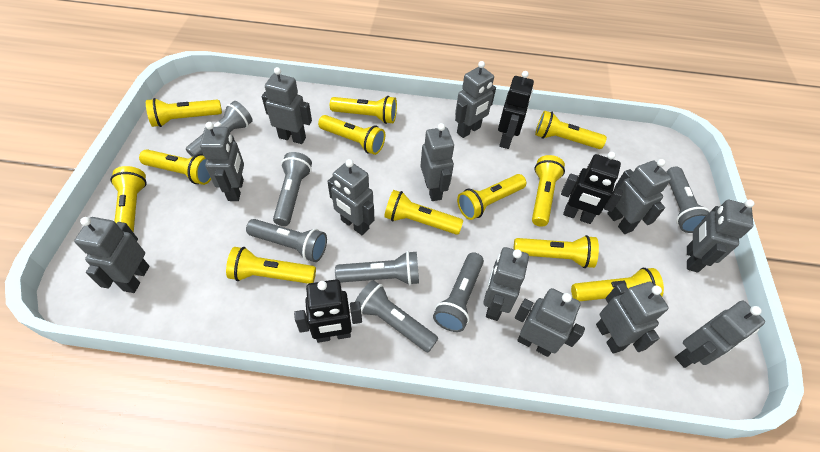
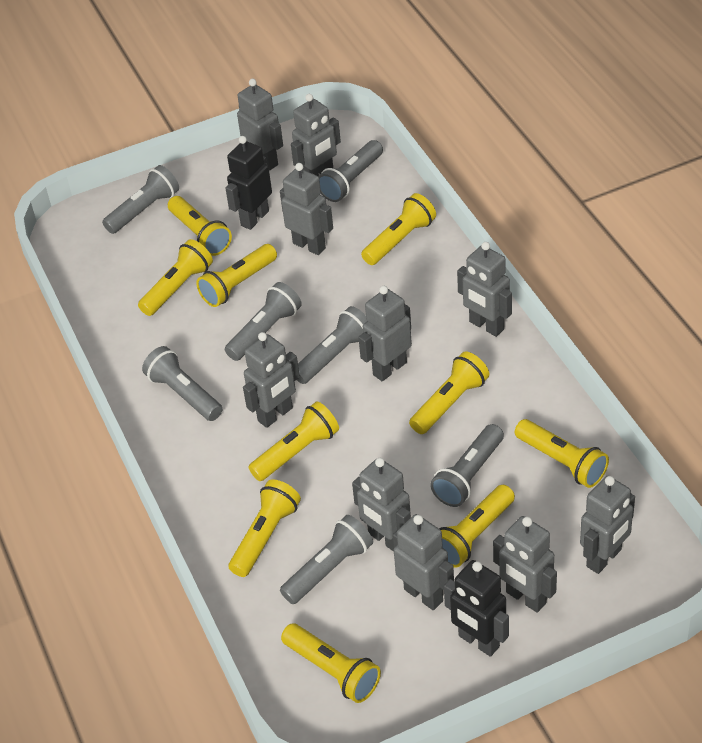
black robot: [294,279,362,343] [498,71,534,149] [561,152,623,224] = 3 -> [225,136,272,230] [444,560,509,657] = 2
grey robot: [74,217,149,293] [200,122,244,201] [262,67,312,144] [327,159,374,235] [420,123,454,201] [455,61,496,138] [483,247,529,321] [515,288,585,357] [596,282,669,354] [607,159,671,234] [675,301,765,368] [687,199,754,273] = 12 -> [237,79,283,171] [243,332,300,428] [280,163,333,255] [291,94,341,176] [352,458,411,552] [358,286,412,381] [393,514,454,610] [457,242,512,337] [493,516,557,613] [580,476,635,574] = 10
yellow flashlight: [110,166,147,233] [139,149,211,185] [146,98,222,127] [226,247,316,284] [318,115,385,155] [330,96,397,124] [384,190,463,235] [457,174,526,220] [513,235,599,268] [532,155,565,227] [535,111,607,149] [571,268,664,301] = 12 -> [138,239,213,316] [168,196,232,256] [196,244,277,307] [229,479,301,577] [248,402,339,481] [281,624,381,703] [361,193,436,265] [409,351,489,434] [439,485,515,568] [515,419,609,488] = 10

